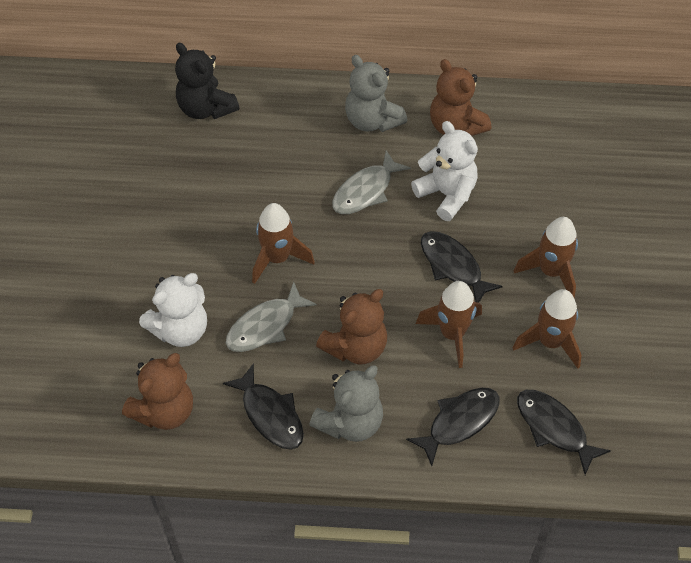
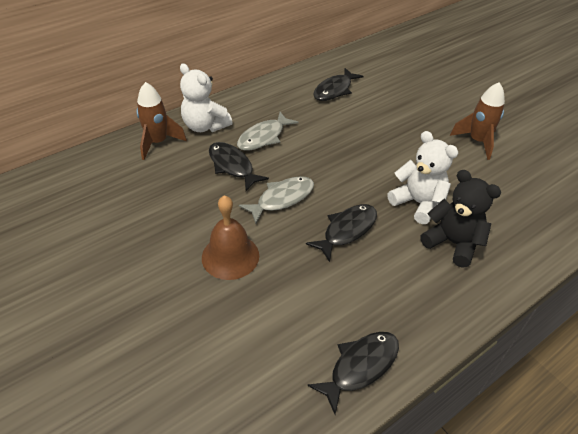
brown bell: none = 0 -> [202,195,259,280] = 1
brown rocket: [252,203,315,284] [416,281,482,368] [513,289,582,369] [514,217,578,299] = 4 -> [136,82,187,160] [450,82,505,160] = 2
brown teddy bear: [122,353,193,430] [316,289,387,364] [430,59,491,136] = 3 -> none = 0
grey teddy bear: [310,365,383,442] [345,55,408,132] = 2 -> none = 0

